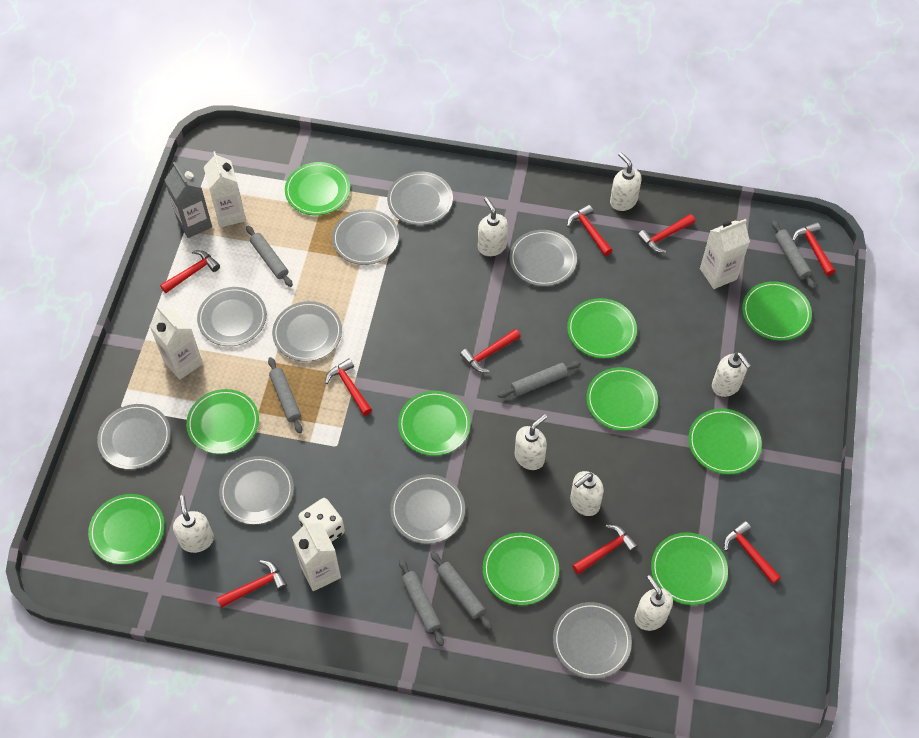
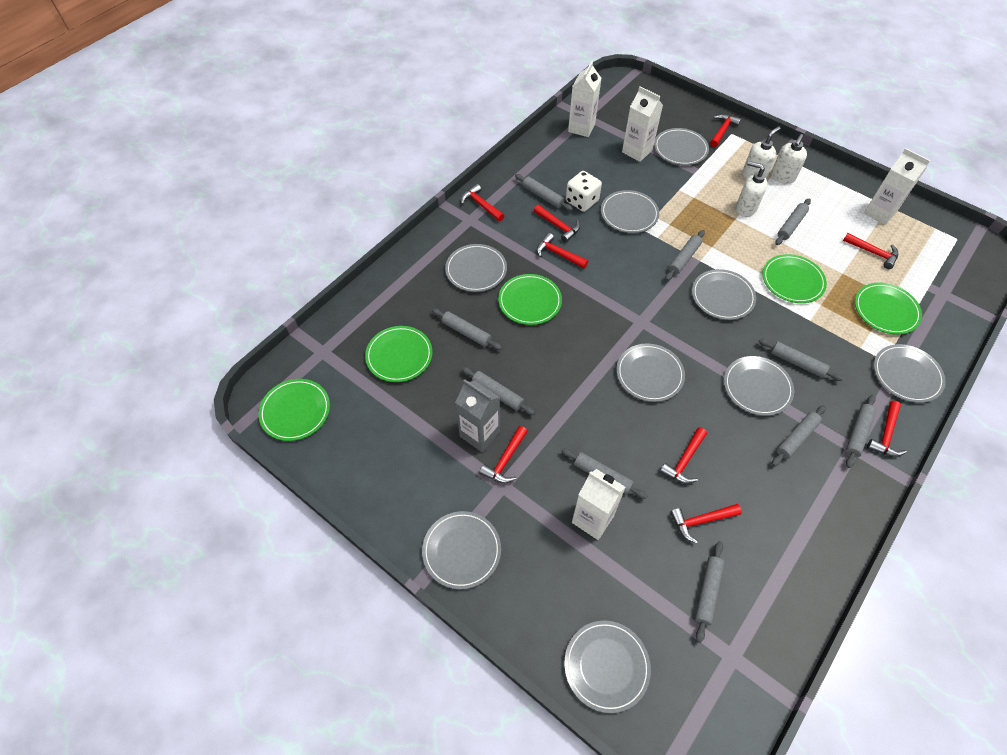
green plate: [88,494,165,565] [186,389,259,454] [285,162,350,215] [398,391,471,456] [483,533,559,605] [567,298,637,358] [586,367,658,431] [651,532,728,605] [688,408,762,474] [742,281,812,341] = 10 -> [258,379,330,441] [365,326,433,382] [498,274,562,325] [762,254,827,303] [855,283,922,335] = 5
grey rolling pin: [246,226,293,287] [268,357,302,434] [399,558,444,646] [431,552,492,630] [498,361,581,398] [772,220,815,289] = 6 -> [432,309,502,350] [462,367,535,415] [515,174,573,211] [561,448,647,499] [665,230,705,281] [695,541,725,643] [758,339,843,381] [772,405,826,466] [775,199,811,245] [846,394,876,468] = 10
white soap dispenser: [173,495,214,553] [478,197,508,256] [514,414,547,470] [570,471,604,516] [610,152,642,211] [635,575,673,631] [712,352,751,397] = 7 -> [736,161,767,217] [743,126,781,179] [771,134,807,184] = 3

